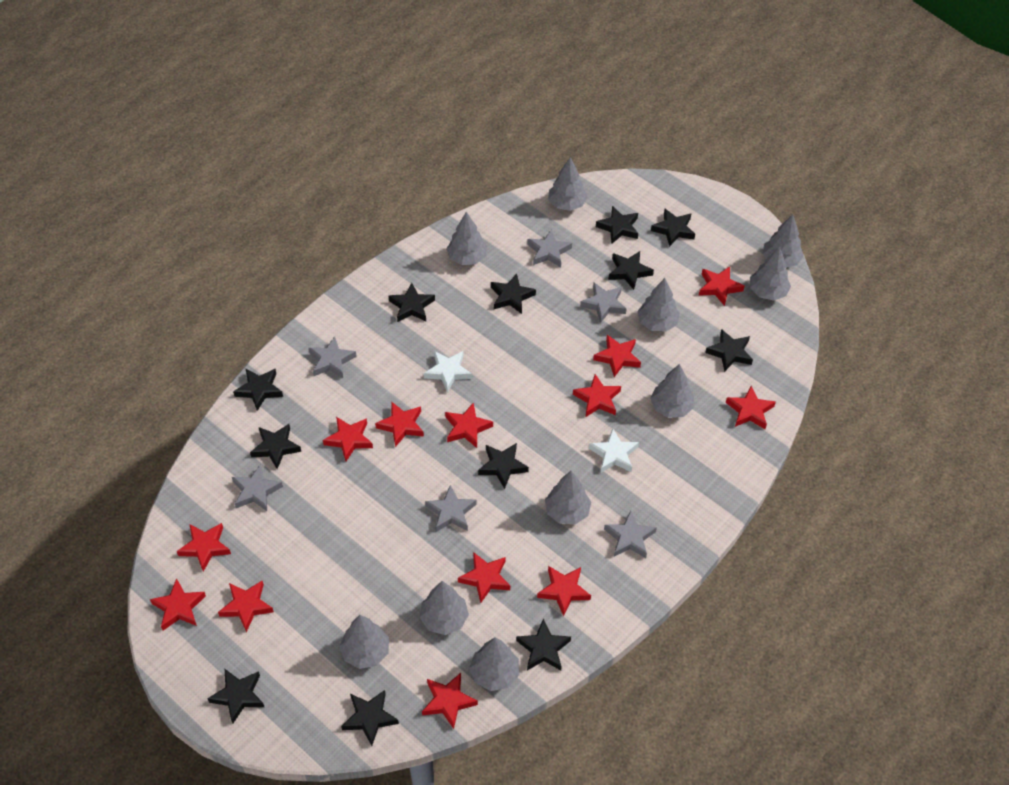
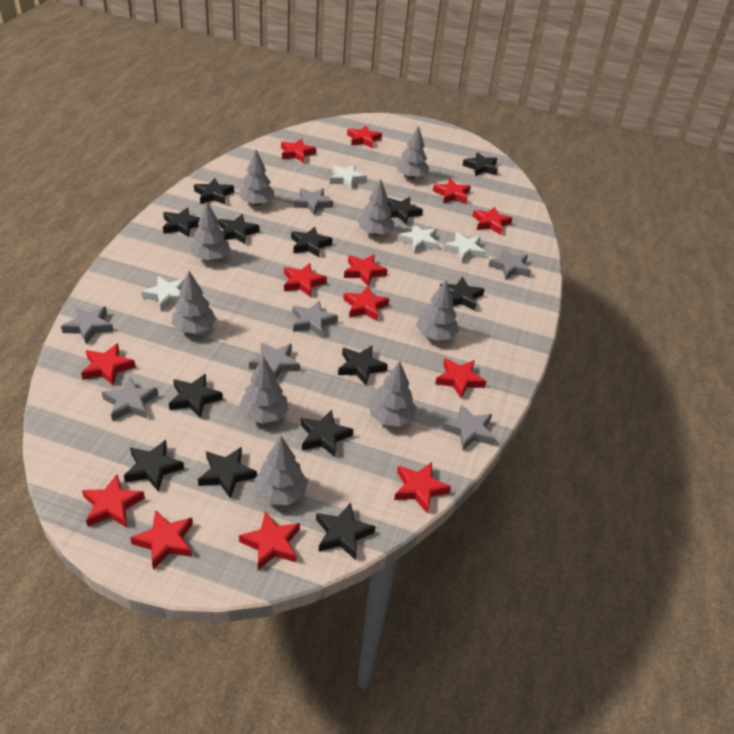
black star: [207,669,264,723] [233,369,283,411] [250,424,301,469] [341,690,399,746] [389,283,435,322] [478,443,529,489] [491,274,536,314] [516,619,571,670] [596,206,638,244] [608,251,654,290] [651,209,695,247] [705,329,753,372] = 12 -> [124,440,184,492] [163,207,200,237] [169,374,223,419] [194,178,234,205] [198,447,257,499] [218,214,259,245] [291,227,332,257] [300,410,353,457] [316,503,376,560] [338,346,388,385] [387,197,423,224] [440,277,484,311] [462,152,498,176] = 13
grey star: [232,464,283,511] [309,337,357,378] [425,485,477,532] [527,229,572,268] [580,283,627,323] [604,510,657,558] = 6 -> [61,306,114,344] [102,377,158,421] [249,343,300,379] [292,300,338,338] [293,188,333,215] [442,405,495,450] [488,248,531,280] = 7
grey tree: [339,615,389,669] [419,581,469,635] [446,212,487,265] [469,637,519,691] [545,471,591,524] [548,157,588,211] [638,278,680,332] [650,364,694,418] [750,246,791,301] [763,214,804,268] = 10 -> [171,271,216,334] [190,202,230,261] [238,150,275,206] [239,356,288,423] [254,436,308,505] [358,179,395,235] [369,361,417,426] [396,125,429,179] [416,280,459,340] = 9
white star: [424,351,472,393] [589,428,639,473] = 2 -> [141,276,185,311] [330,165,367,190] [398,223,439,254] [443,232,486,262] = 4

